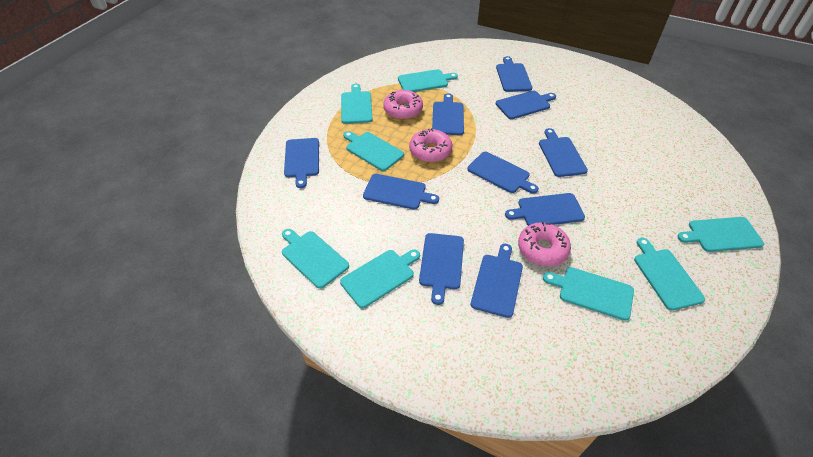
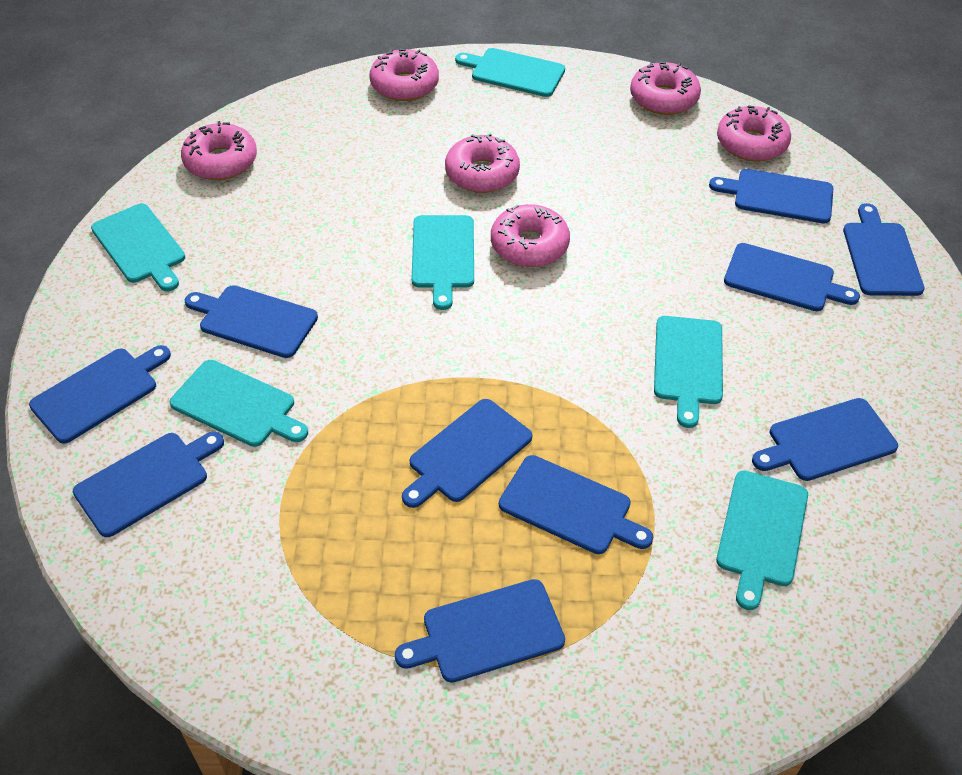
pink donut: [383,90,423,119] [409,128,452,162] [518,222,571,266] = 3 -> [181,121,257,180] [369,49,439,101] [445,134,520,193] [491,204,570,267] [630,62,701,115] [717,105,791,161] = 6
turquoise cutting board: [282,229,349,289] [340,250,420,308] [341,84,373,124] [343,131,404,171] [398,69,458,92] [543,267,634,321] [634,238,705,311] [677,217,764,252] = 8 -> [91,203,185,291] [170,360,308,447] [412,215,474,310] [455,48,565,97] [654,316,723,428] [716,470,808,610] = 6

